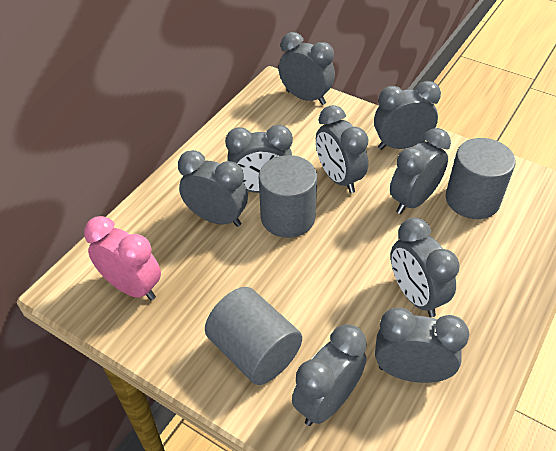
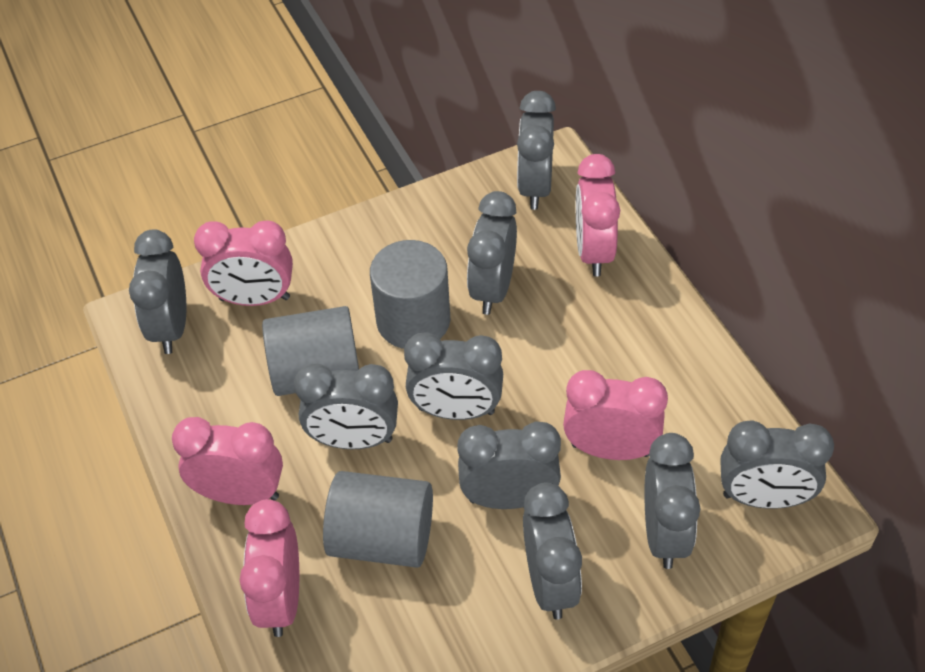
pink clock: [84,216,161,301] = 1 -> [172,417,283,505] [194,221,293,306] [240,499,299,637] [563,370,668,460] [576,154,620,277] = 5

